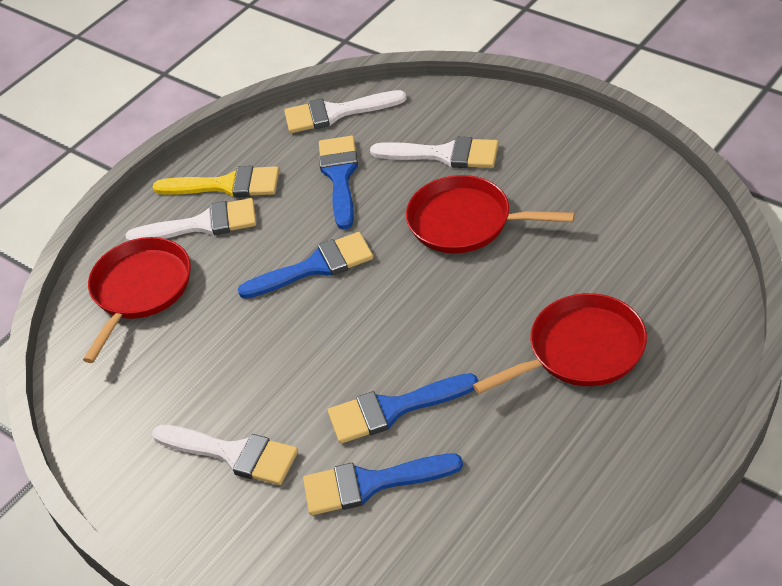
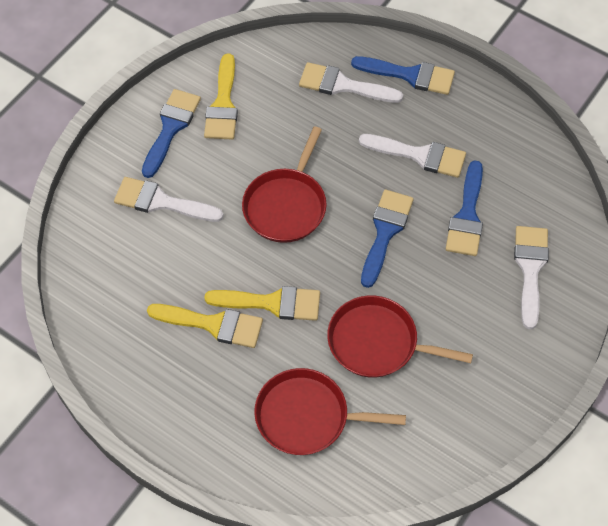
yellow brush: [153,166,279,198] = 1 -> [147,304,263,348] [204,53,238,140] [204,286,320,321] = 3

